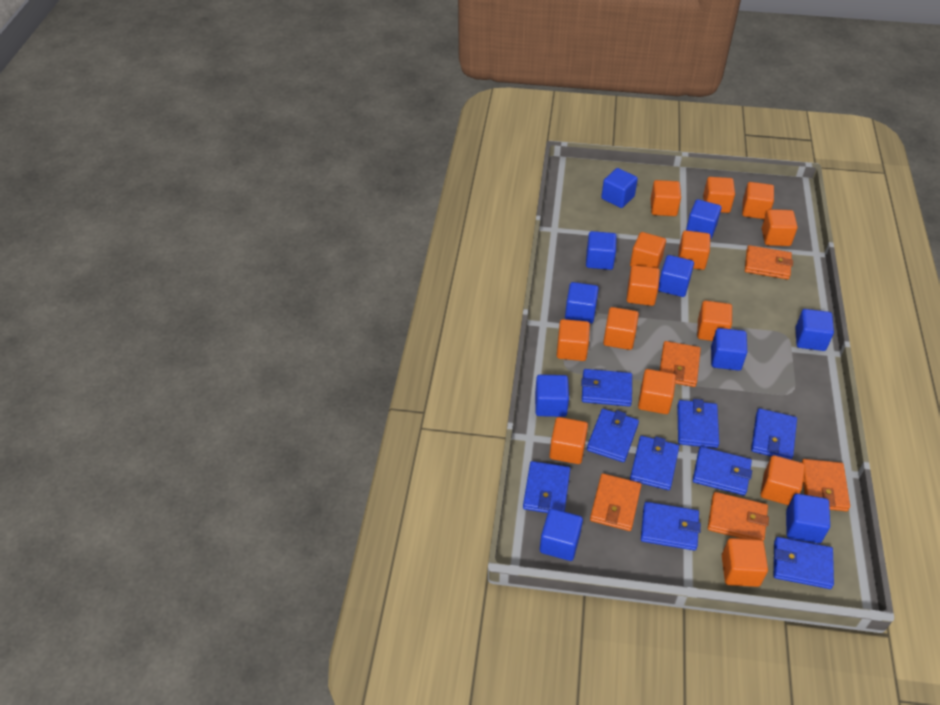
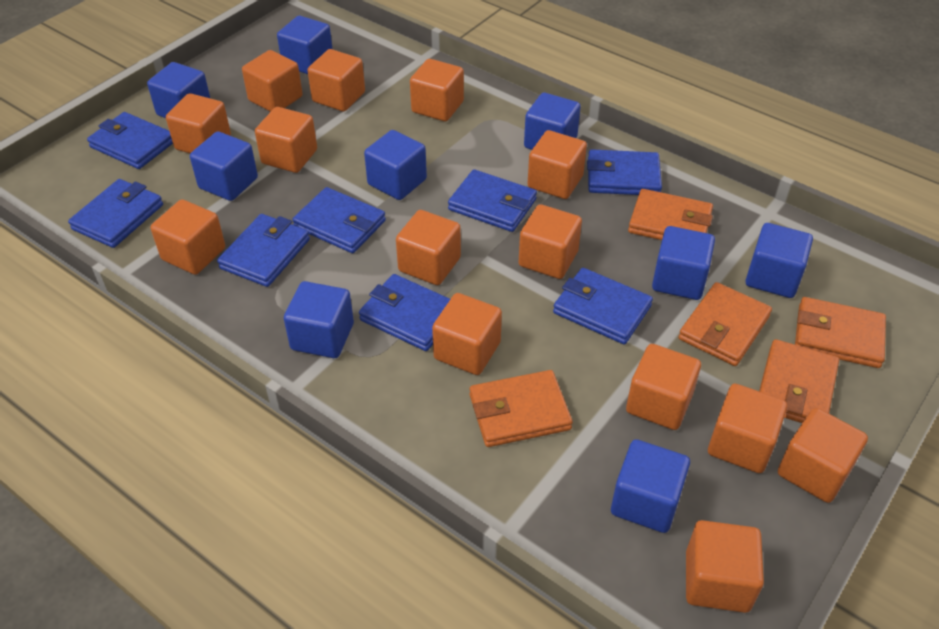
blue cube: [535,375,569,417] [540,508,583,561] [565,282,599,324] [586,231,617,270] [601,168,638,208] [658,255,694,297] [686,199,722,239] [711,328,747,371] [786,493,830,544] [795,309,834,351] = 10 -> [147,62,210,118] [190,131,258,201] [277,16,332,74] [284,281,354,358] [364,130,427,200] [524,93,581,150] [611,439,690,533] [652,226,715,300] [745,223,813,298] = 9
blue wallet: [523,461,570,513] [581,369,632,407] [587,409,639,462] [630,436,679,490] [641,502,701,551] [677,399,719,448] [693,447,752,496] [751,408,797,460] [774,537,834,589] = 9 -> [68,179,163,248] [87,112,173,169] [217,214,310,287] [292,187,386,253] [359,274,450,351] [448,169,537,232] [553,268,653,344] [587,149,662,195] = 8

